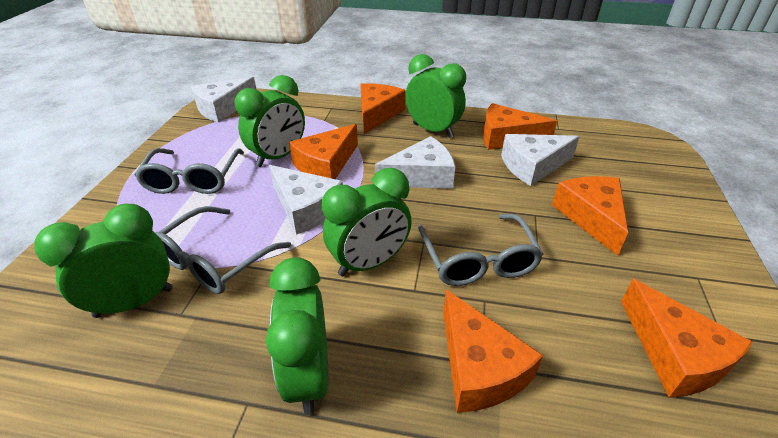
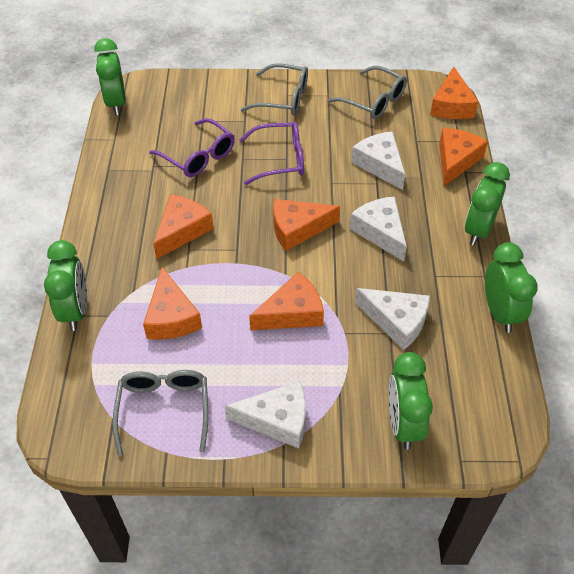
purple glasses: none = 0 -> [149,118,235,177] [239,122,304,185] = 2

